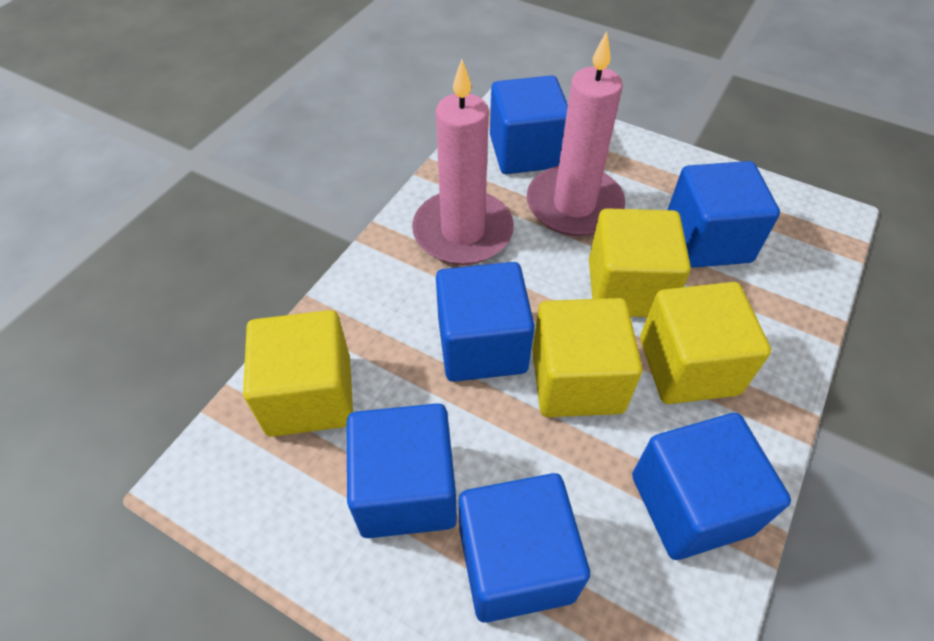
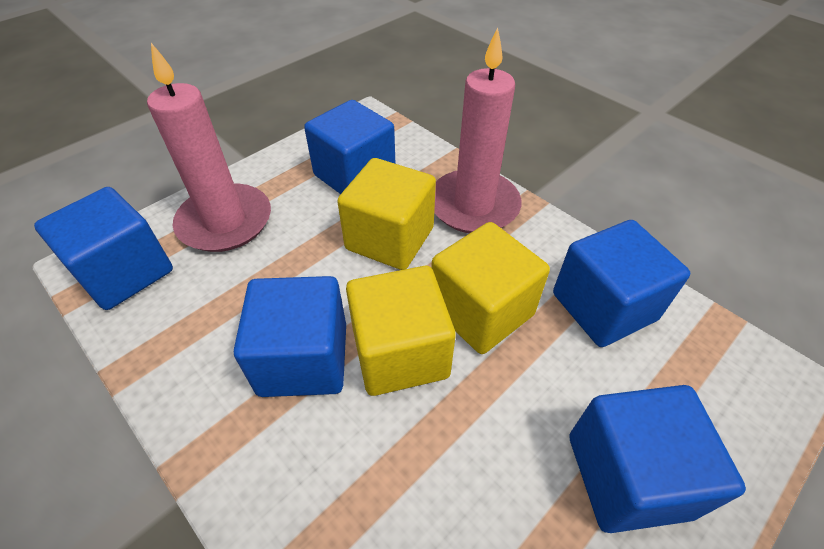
blue cube: [347,403,457,538] [436,262,535,382] [458,473,590,623] [490,75,568,174] [632,413,791,560] [668,161,780,268] = 6 -> [34,187,173,310] [234,276,346,397] [304,100,395,194] [553,220,690,347] [569,385,746,533] = 5
yellow cube: [243,310,353,437] [532,298,642,417] [589,208,691,317] [640,282,771,404] = 4 -> [337,158,436,270] [346,266,456,396] [431,222,550,354] = 3

